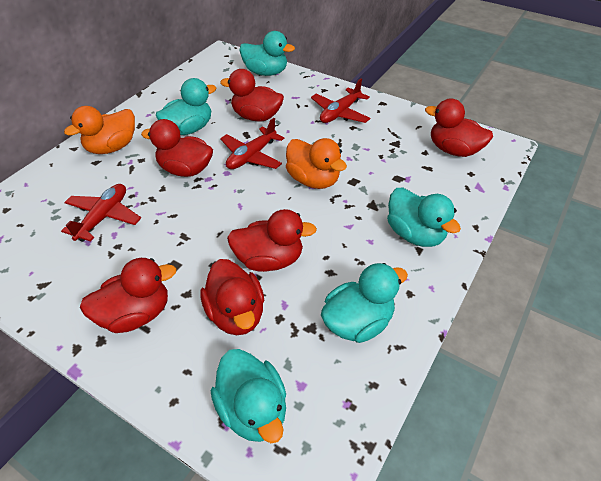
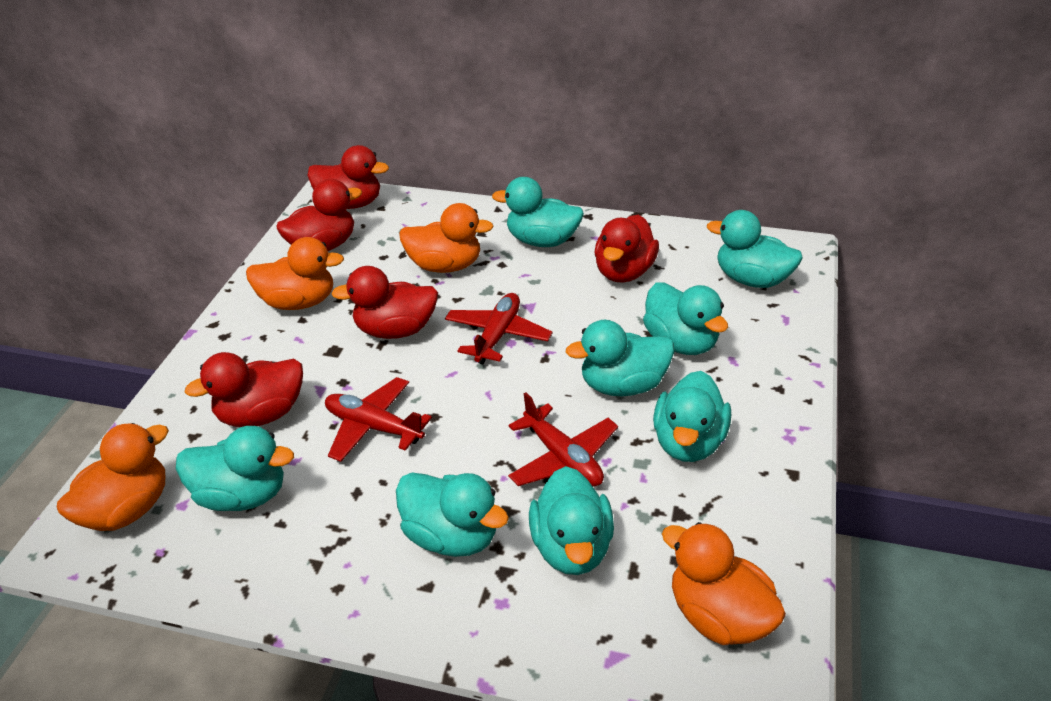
orange duck: [64,106,135,154] [286,138,347,189] = 2 -> [57,423,169,531] [246,237,344,310] [399,203,494,273] [662,522,786,645] = 4
red duck: [80,258,176,333] [141,119,213,177] [200,259,264,335] [220,69,284,122] [227,209,317,272] [425,99,493,157] = 6 -> [185,352,303,427] [276,179,362,251] [308,145,389,209] [331,266,438,339] [594,215,659,283] = 5
turquoise duck: [156,78,216,135] [211,349,286,443] [239,31,295,76] [321,263,408,343] [387,188,461,247] = 5 -> [176,426,294,511] [396,473,509,557] [492,177,584,247] [529,466,614,575] [565,320,674,396] [643,282,728,355] [653,371,731,462] [707,210,803,288] = 8

